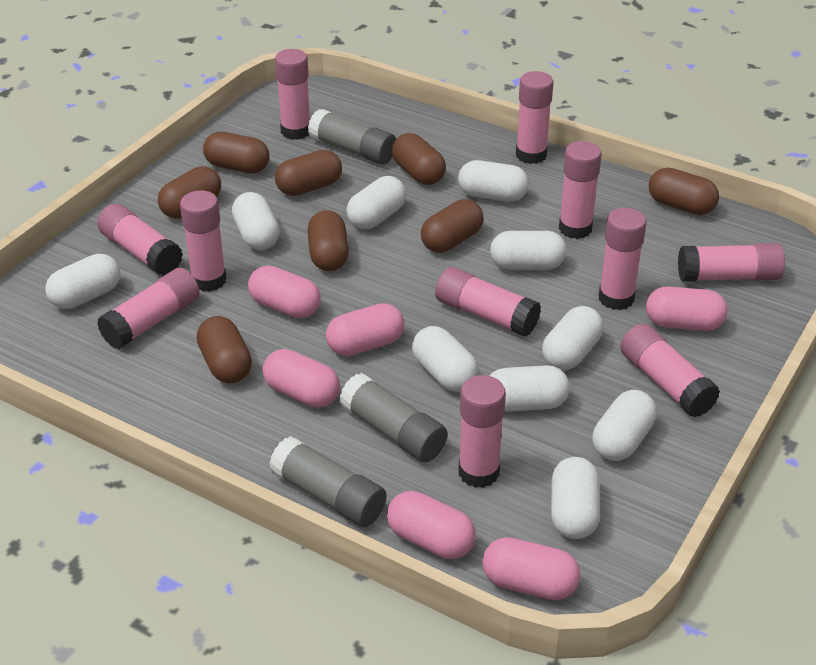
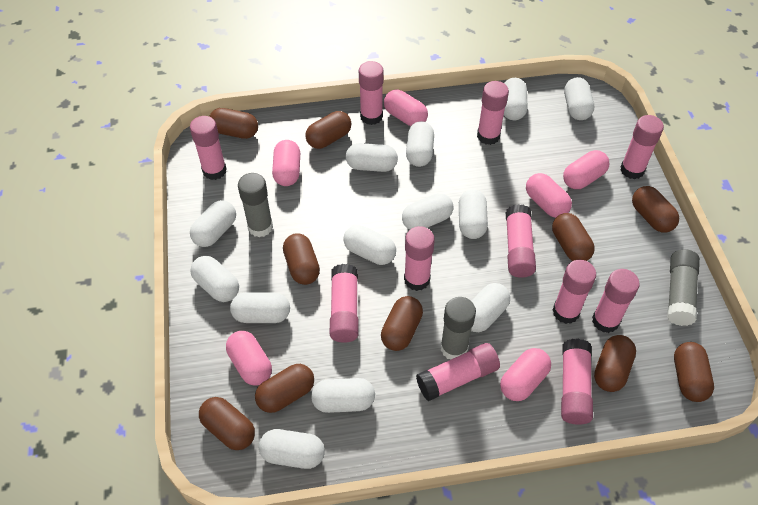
brown capsule: [158,166,221,218] [197,316,252,384] [203,132,269,173] [275,150,342,196] [307,210,349,271] [392,133,446,185] [421,199,484,253] [649,168,719,215] = 8 -> [199,397,255,450] [209,108,258,139] [255,364,314,413] [283,233,320,285] [305,111,352,149] [381,296,423,351] [552,213,595,261] [594,335,636,392] [632,186,679,233] [674,342,714,402] = 10
white capsule: [45,254,120,309] [232,192,280,250] [346,176,406,229] [412,326,479,392] [458,160,529,202] [489,365,570,412] [490,231,567,270] [542,306,603,370] [551,457,600,539] [592,390,657,461] = 10 -> [190,200,236,247] [190,256,239,302] [230,292,290,323] [259,429,325,469] [311,378,375,413] [343,225,396,265] [346,143,398,172] [402,193,454,230] [406,121,434,167] [459,189,488,239] [471,283,510,332] [504,78,527,120] [564,77,594,120] = 13

